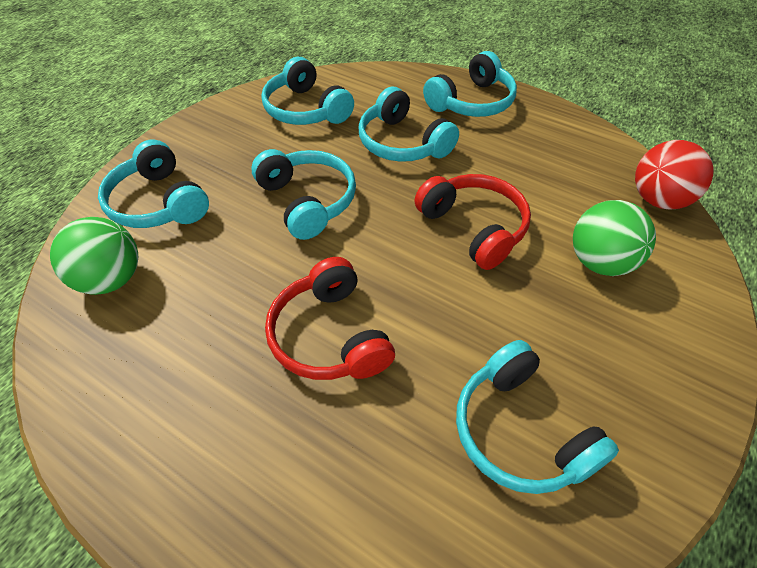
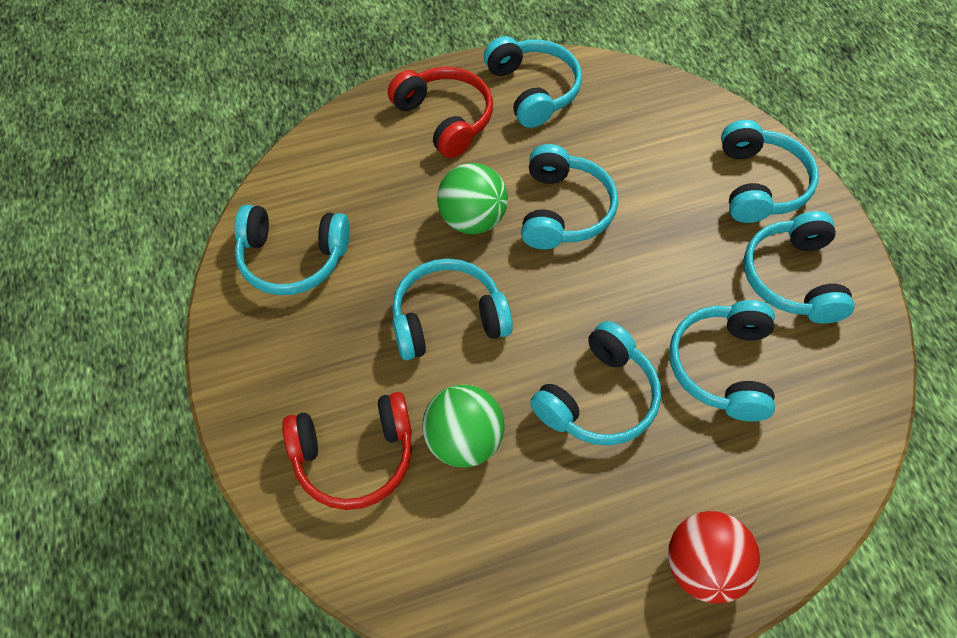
turquoise headphones: [98,140,209,228] [252,149,356,240] [261,57,354,125] [359,87,459,162] [423,51,517,117] [456,340,619,494] = 6 -> [235,205,350,295] [392,259,513,360] [484,36,582,128] [521,144,618,249] [530,321,661,446] [669,300,775,421] [721,120,819,223] [744,211,854,324] = 8

